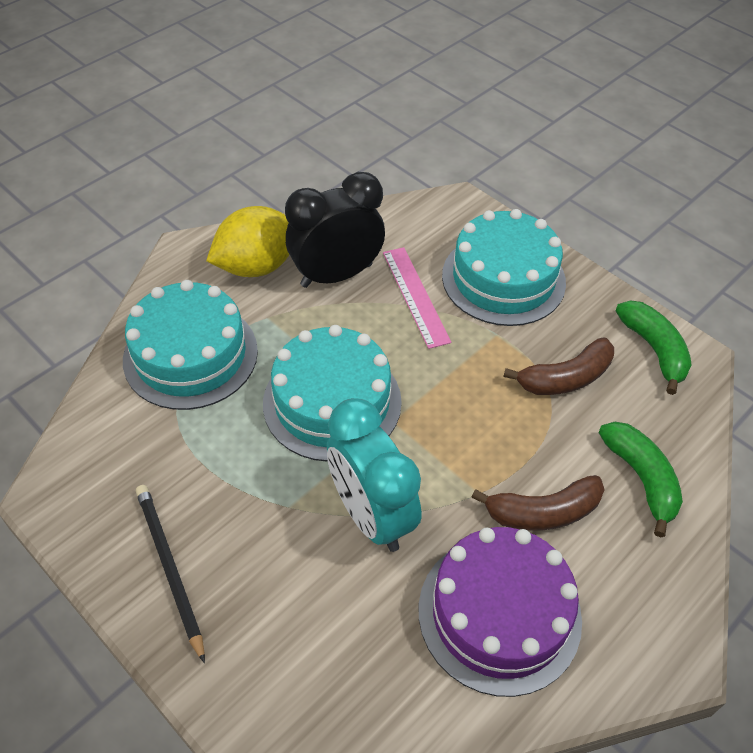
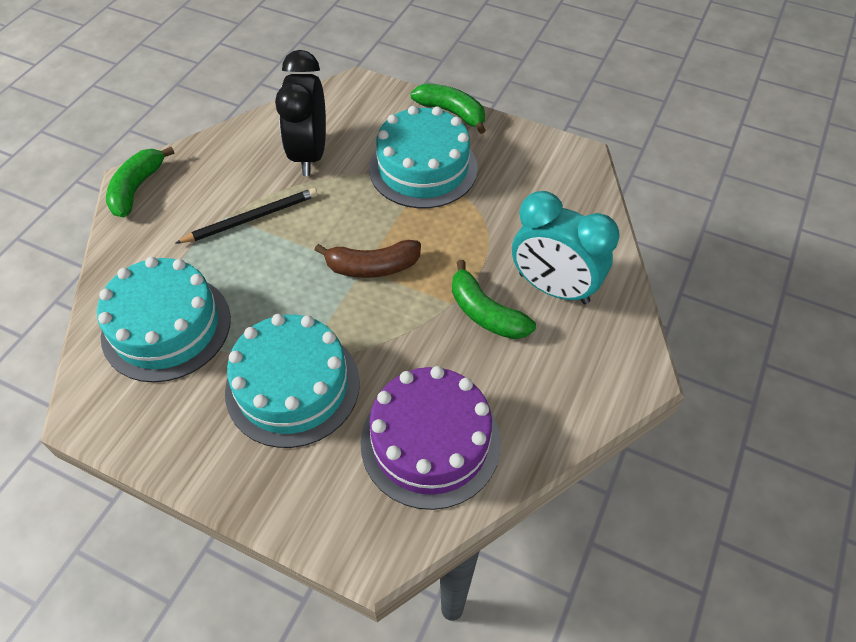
brown banana: [471,475,605,531] [503,337,614,395] = 2 -> [315,240,421,278] = 1
green banana: [599,422,683,537] [616,300,692,395] = 2 -> [106,147,175,217] [410,83,486,134] [452,260,536,339] = 3
pink ruler: [383,247,451,349] = 1 -> none = 0
yellow lemon: [206,206,289,277] = 1 -> none = 0

